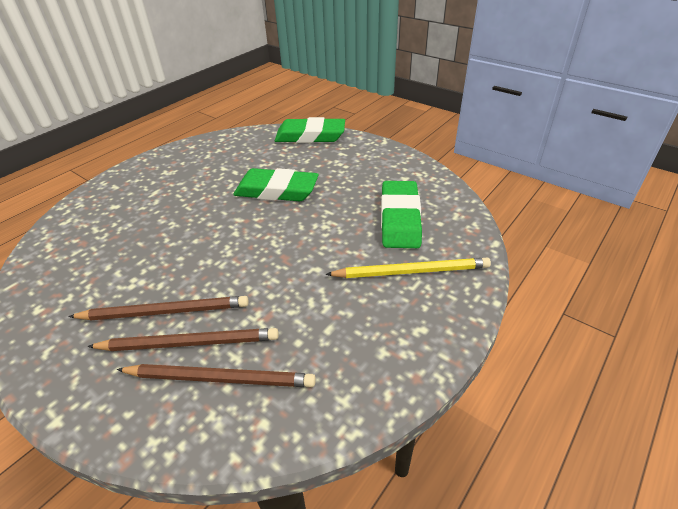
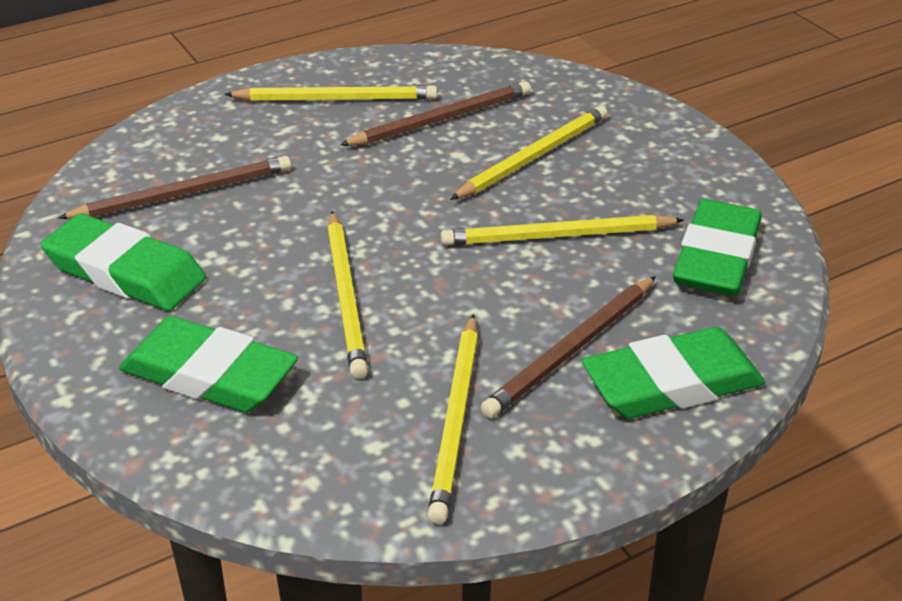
green eraser: [233,168,319,201] [275,117,345,143] [381,181,422,248] = 3 -> [41,213,206,311] [119,316,298,412] [582,327,765,419] [673,199,762,296] = 4
yellow pencil: [325,258,491,278] = 1 -> [224,85,437,101] [327,211,368,379] [428,314,478,524] [441,215,684,246] [450,106,608,200] = 5

